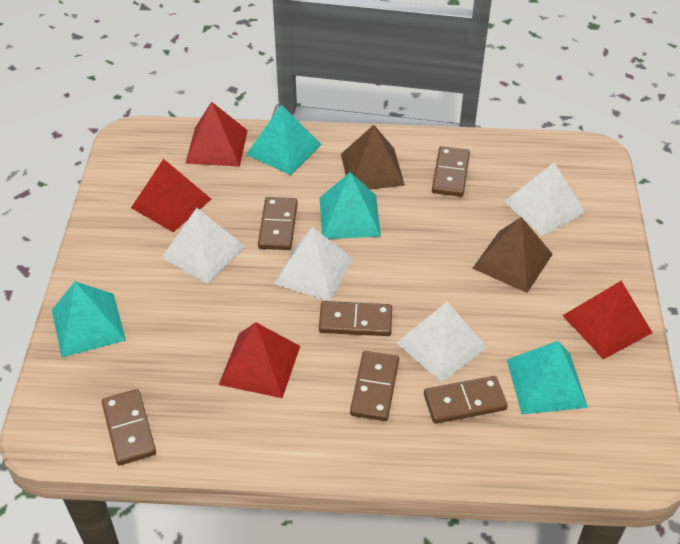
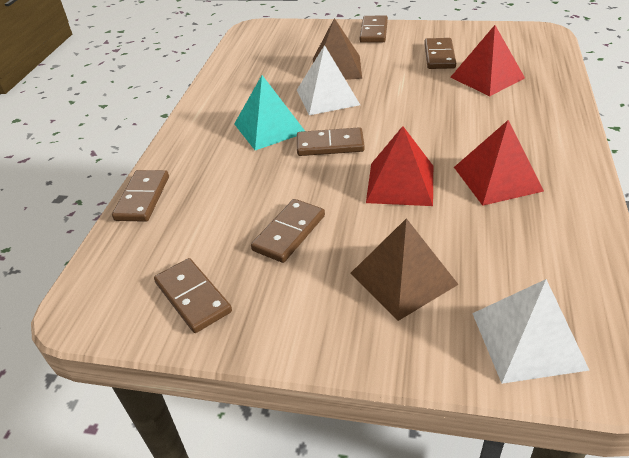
red pyramid: [131,159,211,232] [186,102,248,167] [219,322,300,398] [562,281,652,359] = 4 -> [366,126,433,206] [450,25,525,96] [454,120,544,206] = 3
turquoise pyramid: [52,281,126,357] [246,104,321,175] [320,172,381,239] [507,341,588,414] = 4 -> [234,75,305,150] = 1
white pyramid: [162,208,245,284] [274,227,353,301] [396,302,487,382] [504,162,585,236] = 4 -> [297,45,360,115] [472,279,590,384] = 2

